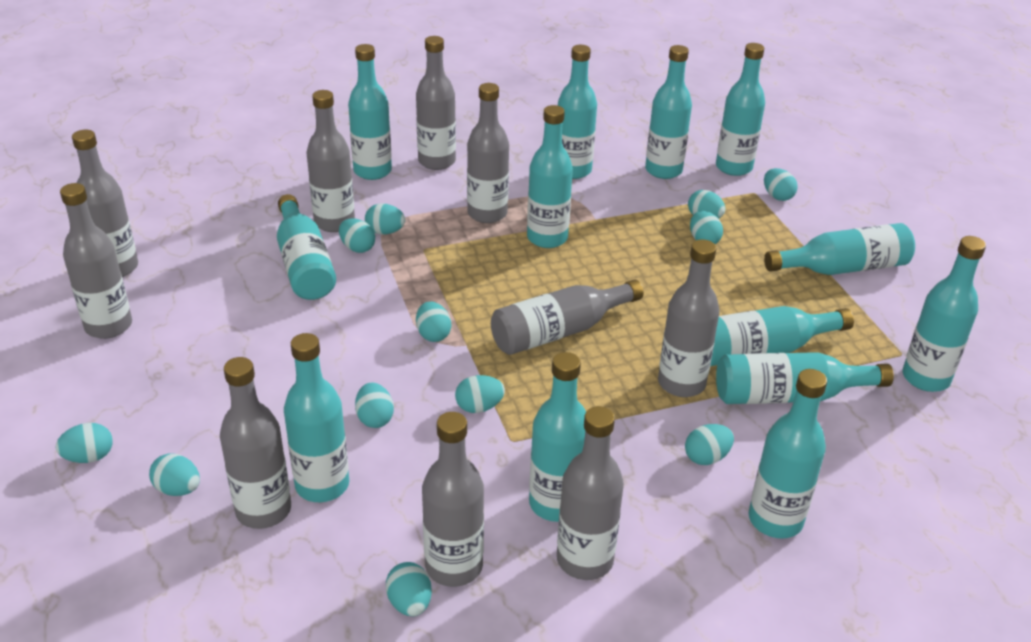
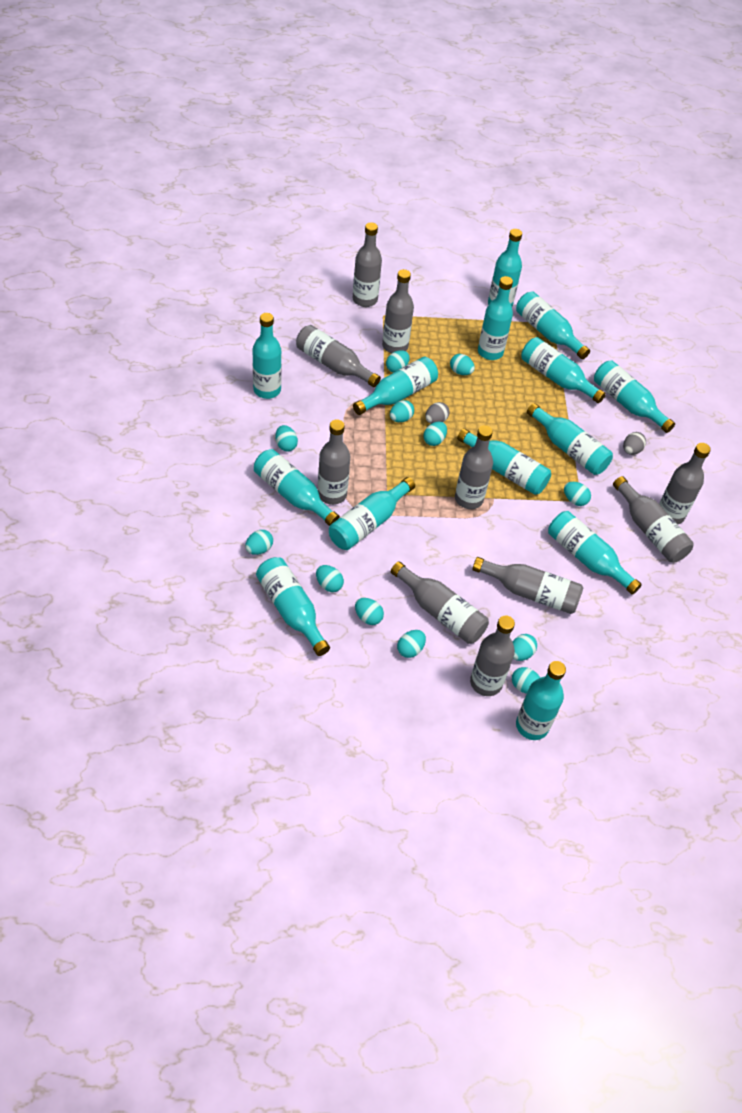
grey egg: none = 0 -> [425,402,450,424] [623,432,646,455] = 2
turquoise bottle: [277,194,336,300] [284,333,349,502] [348,44,392,180] [527,105,573,248] [529,352,586,522] [558,45,597,179] [645,45,692,179] [710,306,854,366] [716,43,765,176] [716,352,894,404] [749,369,827,539] [764,223,915,275] [902,236,986,392] = 13 -> [252,313,282,399] [254,449,340,526] [256,557,330,656] [329,477,415,550] [353,357,438,415] [457,428,551,495] [478,276,513,360] [488,229,522,307] [516,291,590,359] [516,661,566,740] [521,337,606,403] [527,403,613,475] [548,511,642,595] [594,360,675,433] = 14

